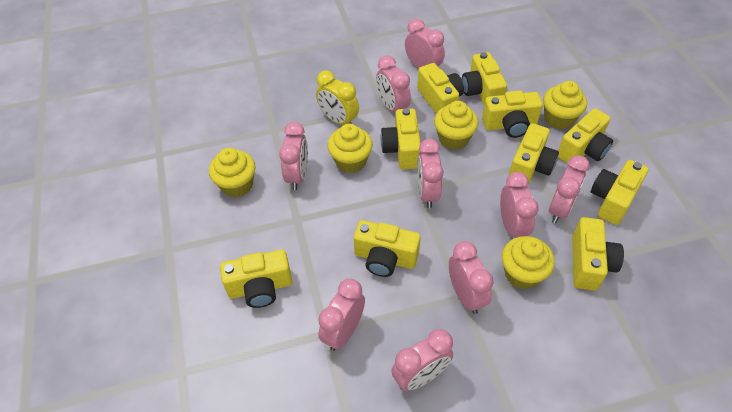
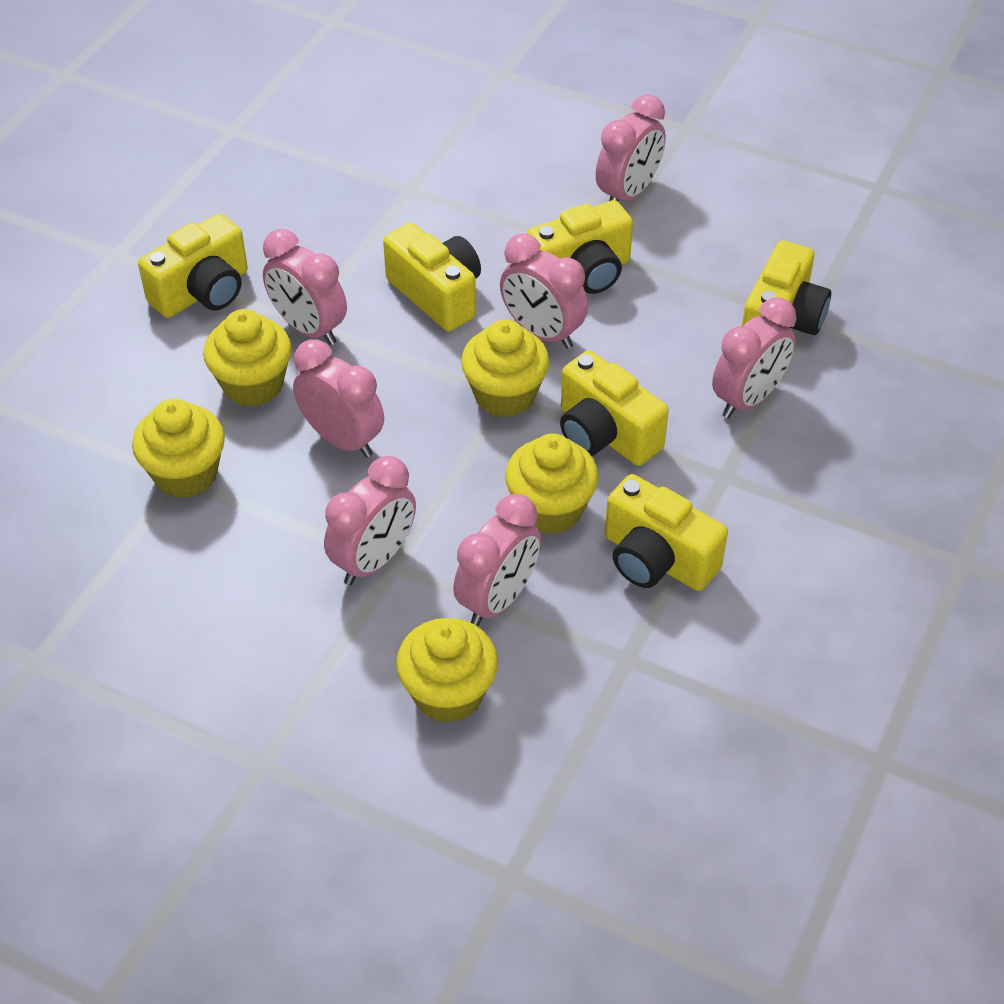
pink clock: [279,122,308,190] [318,279,365,351] [376,55,411,112] [391,329,453,391] [405,18,445,69] [417,139,444,208] [449,241,494,314] [500,172,539,238] [549,155,590,223] = 9 -> [263,229,347,345] [293,340,384,458] [324,456,416,585] [453,494,541,626] [500,234,588,349] [596,95,666,201] [712,297,797,418] = 7
yellow camera: [220,250,292,308] [354,220,421,277] [380,108,421,169] [417,63,464,114] [462,52,507,104] [482,91,543,138] [509,123,559,186] [558,108,613,164] [572,217,624,291] [591,160,648,225] = 10 -> [138,213,248,318] [383,223,481,332] [527,200,633,294] [560,350,669,466] [605,474,728,591] [742,240,831,335] = 6
yellow clock: [316,70,359,125] = 1 -> none = 0

